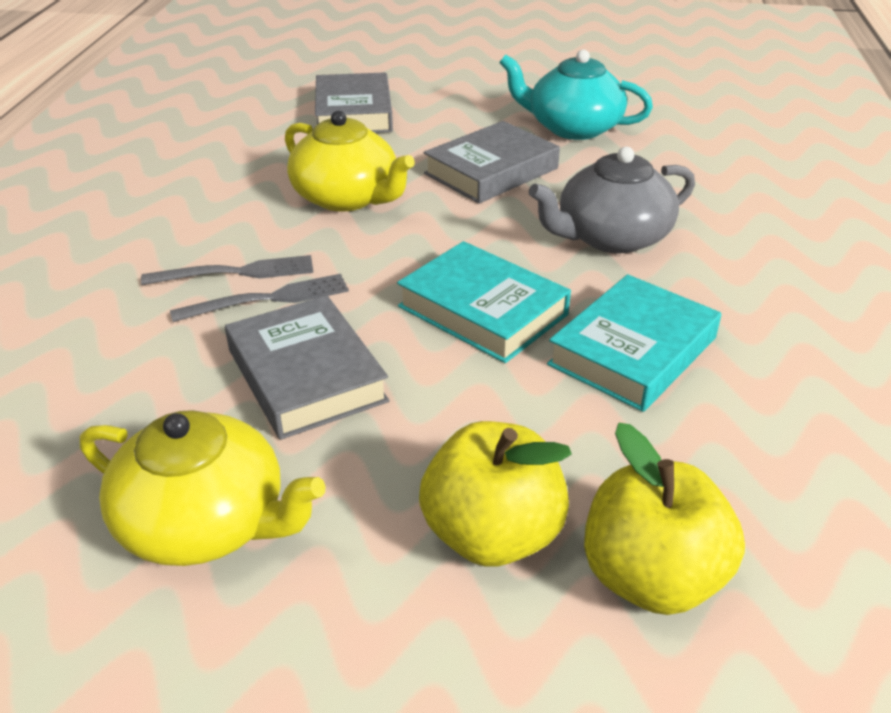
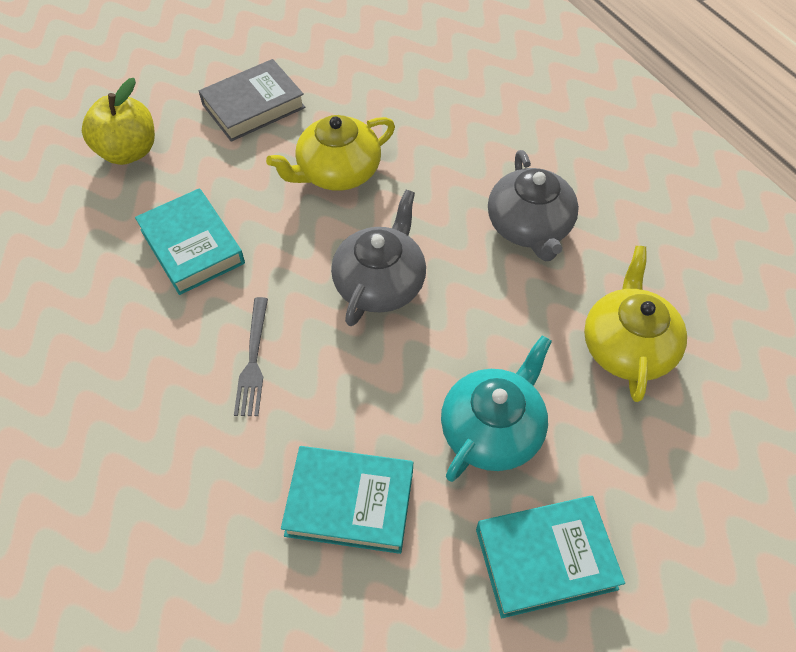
grey book: [225,295,389,440] [315,72,393,133] [424,121,560,204] = 3 -> [199,59,305,142] = 1
grey fork: [141,255,313,285] [170,274,349,322] = 2 -> [234,297,268,416] = 1
grey teapot: [529,147,695,254] = 1 -> [331,190,426,326] [488,150,579,261] = 2
turquoise book: [397,241,571,363] [547,274,721,412] = 2 -> [135,188,245,295] [281,446,413,554] [476,496,625,618] = 3
yellow apple: [419,421,572,567] [584,423,745,615] = 2 -> [82,78,155,165] = 1

